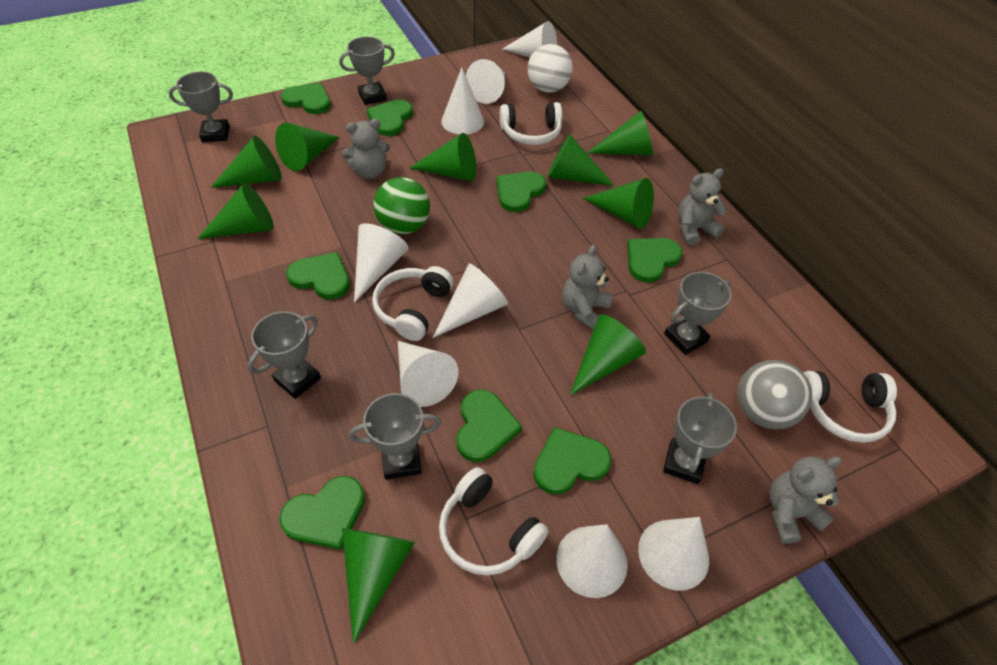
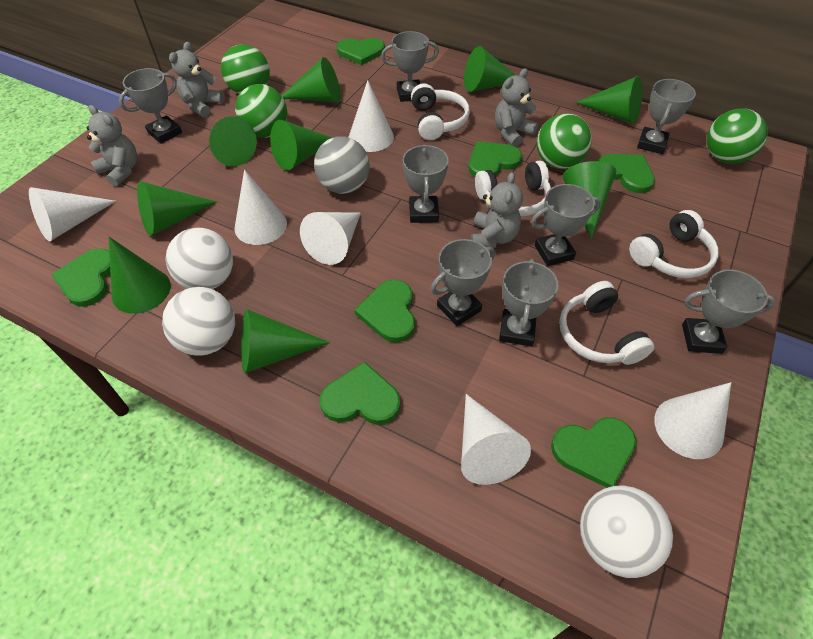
green ball: [373,177,430,234] = 1 -> [221,44,270,94] [235,84,288,138] [536,113,592,169] [707,108,768,164] = 4
green heart: [279,476,365,550] [281,83,331,114] [286,252,350,300] [367,100,413,136] [456,390,522,462] [497,172,546,212] [534,427,611,495] [627,238,682,283] = 8 -> [52,248,111,307] [320,362,401,425] [337,38,385,65] [355,280,415,342] [469,142,522,177] [551,417,636,488] [598,154,655,193] = 7
grey trophy: [169,72,233,142] [247,311,321,399] [339,36,395,105] [349,393,441,480] [663,393,737,484] [664,272,731,355] = 6 -> [119,68,182,144] [381,31,439,102] [403,145,449,223] [431,239,495,326] [499,259,558,347] [531,184,601,266] [637,79,696,154] [682,270,776,354] = 8
white ball: [527,44,573,93] = 1 -> [162,287,235,356] [166,227,233,289] [580,485,673,578] = 3
white cone: [354,223,409,303] [398,341,458,407] [433,264,508,338] [441,68,484,135] [466,59,505,104] [502,21,557,58] [556,524,628,598] [638,517,709,591] = 8 -> [29,187,116,241] [235,169,287,245] [300,212,361,265] [349,80,394,152] [461,394,531,485] [655,382,731,459] = 6

